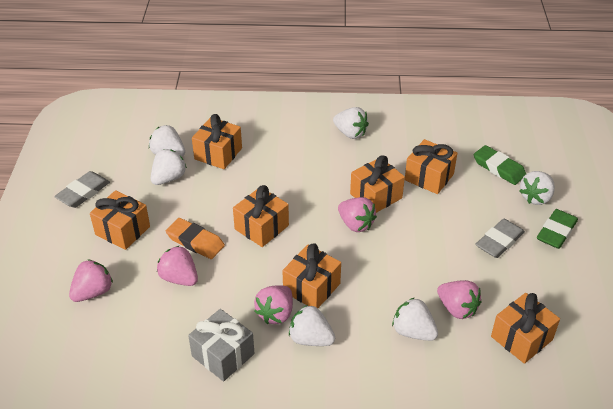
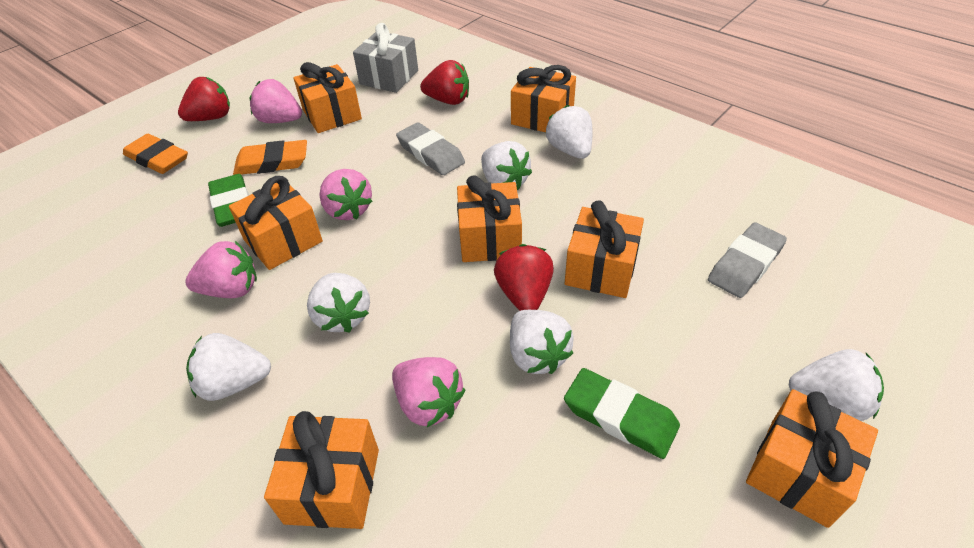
orange eraser: [166,218,225,259] = 1 -> [123,134,188,174] [233,140,307,175] = 2
pink strawberry: [69,259,113,302] [157,245,198,286] [254,285,293,324] [338,197,377,232] [437,280,481,319] = 5 -> [185,241,257,298] [249,79,302,123] [319,169,372,220] [392,357,465,427] = 4
red strawberry: none = 0 -> [178,77,230,121] [420,60,469,105] [494,244,554,311] = 3

